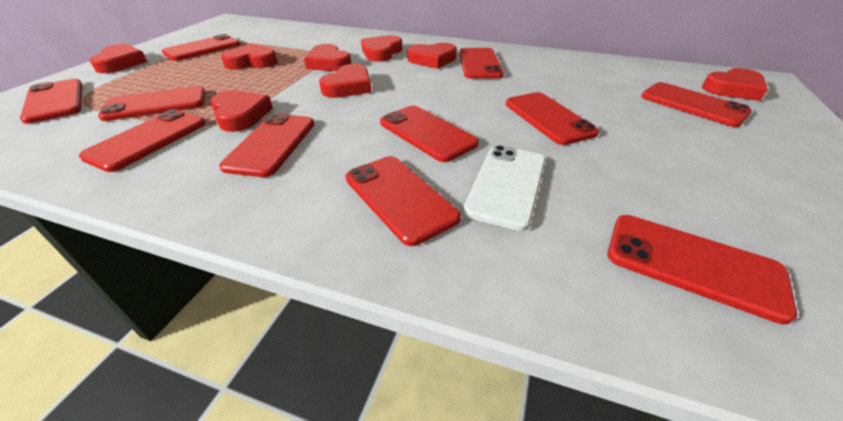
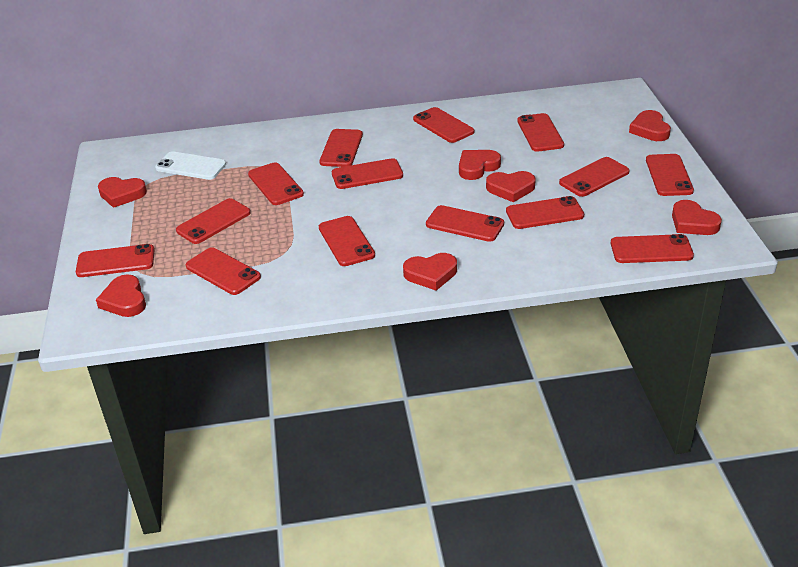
red heart: [89,44,147,73] [210,90,273,132] [221,44,278,70] [304,44,351,71] [319,64,372,98] [361,35,402,62] [407,43,457,69] [702,68,768,101] = 8 -> [96,274,146,317] [98,177,147,208] [403,253,457,291] [459,150,501,180] [486,171,536,202] [629,110,671,141] [672,200,722,235] = 7
red phone: [20,79,82,124] [79,109,206,172] [98,86,206,121] [162,34,240,61] [219,113,314,177] [346,156,461,246] [380,106,479,162] [459,48,504,79] [506,92,599,145] [607,215,797,324] [641,82,752,127] = 11 -> [76,244,154,277] [176,198,251,244] [185,247,261,295] [248,162,304,205] [319,129,363,167] [319,216,375,266] [332,158,403,189] [413,107,474,143] [426,205,504,242] [506,196,584,229] [517,113,564,152] [559,157,630,197] [611,234,694,263] [646,154,694,196] = 14

